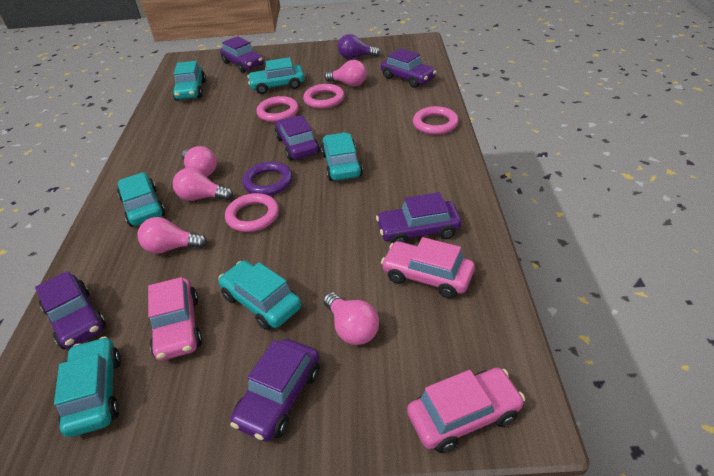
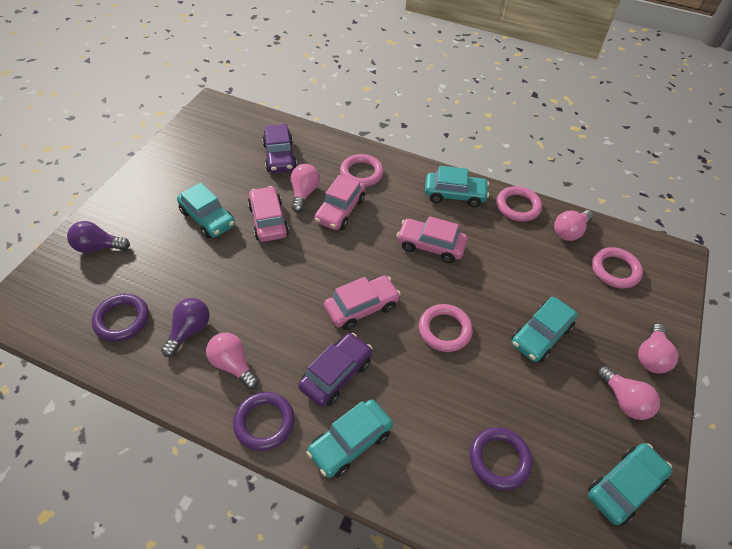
pink car: [148,277,202,361] [381,237,475,299] [407,368,525,453] = 3 -> [248,186,289,242] [314,175,365,230] [324,276,401,330] [397,216,468,263] = 4
purple car: [35,271,106,349] [220,36,263,73] [230,339,320,442] [275,115,320,161] [376,192,461,243] [381,48,437,88] = 6 -> [262,124,297,173] [298,333,373,407] = 2
purple light bulb: [338,34,380,59] = 1 -> [67,221,130,253] [161,298,210,357] = 2
purple ring: [242,162,293,196] = 1 -> [92,294,149,342] [233,392,295,451] [470,427,533,490] = 3
turquoise car: [54,336,121,437] [117,173,165,227] [172,61,206,101] [218,260,301,330] [247,57,304,94] [321,132,363,181] = 6 -> [177,183,235,238] [306,399,393,478] [425,166,489,207] [511,296,578,362] [588,443,672,525] = 5

